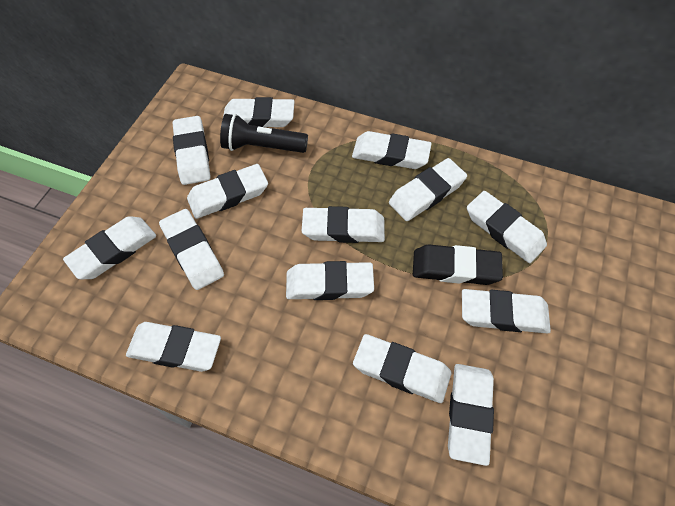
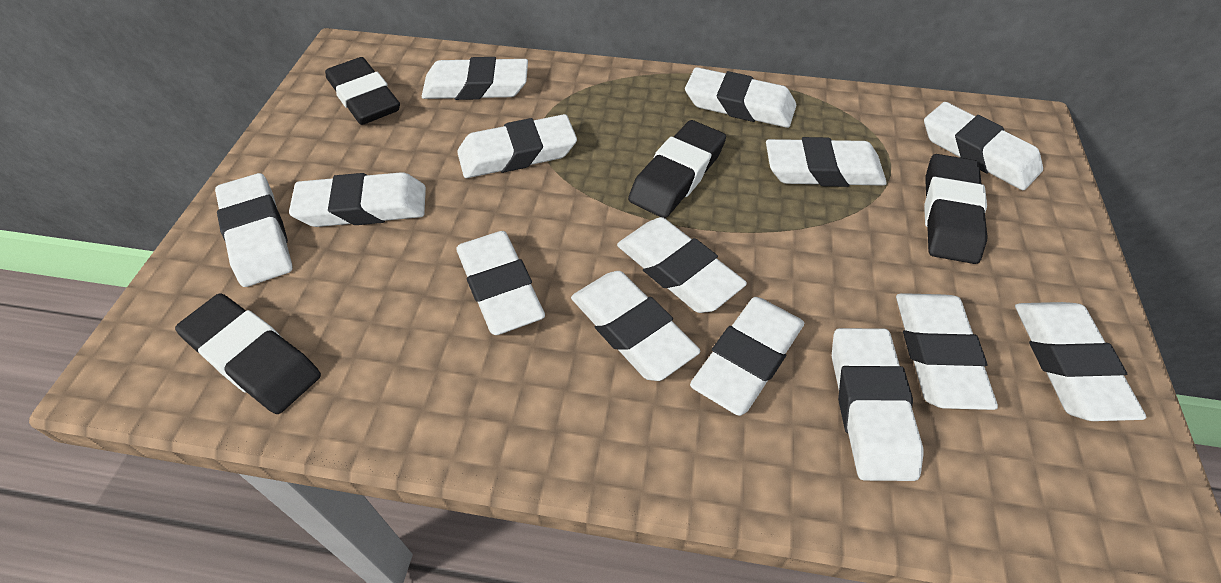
black eraser: [413,244,503,285] = 1 -> [175,293,321,414] [325,57,400,125] [628,120,726,218] [924,154,988,264] = 4
black flashlight: [220,114,308,153] = 1 -> none = 0

